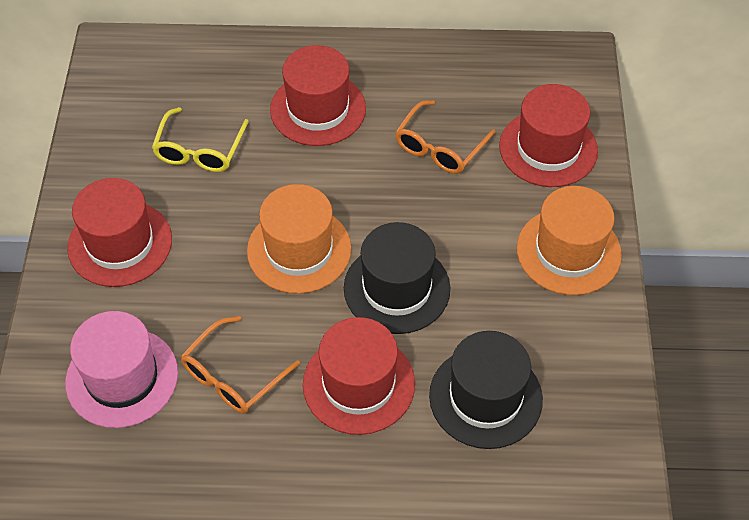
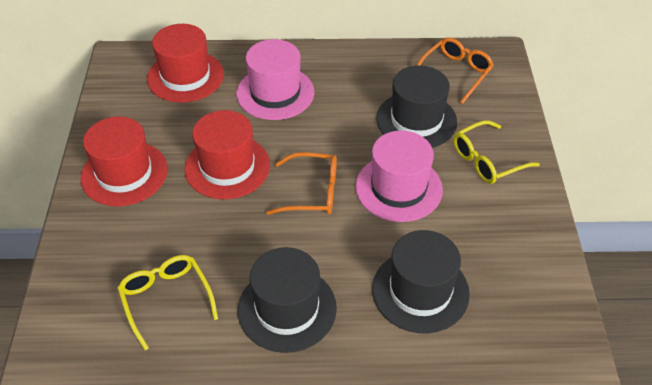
black hat: [344,222,450,334] [429,331,543,449] = 2 -> [238,247,337,353] [372,230,470,333] [376,66,457,148] = 3
orange hat: [247,184,351,294] [517,186,622,295] = 2 -> none = 0
pink hat: [65,311,178,428] = 1 -> [236,39,314,120] [355,131,443,222] = 2
red hat: [67,178,172,287] [270,45,366,146] [303,317,415,435] [499,84,598,187] = 4 -> [80,117,168,206] [147,24,224,103] [185,110,270,199] = 3
yellow glasses: [152,107,249,172] = 1 -> [117,255,218,350] [453,120,540,184] = 2

